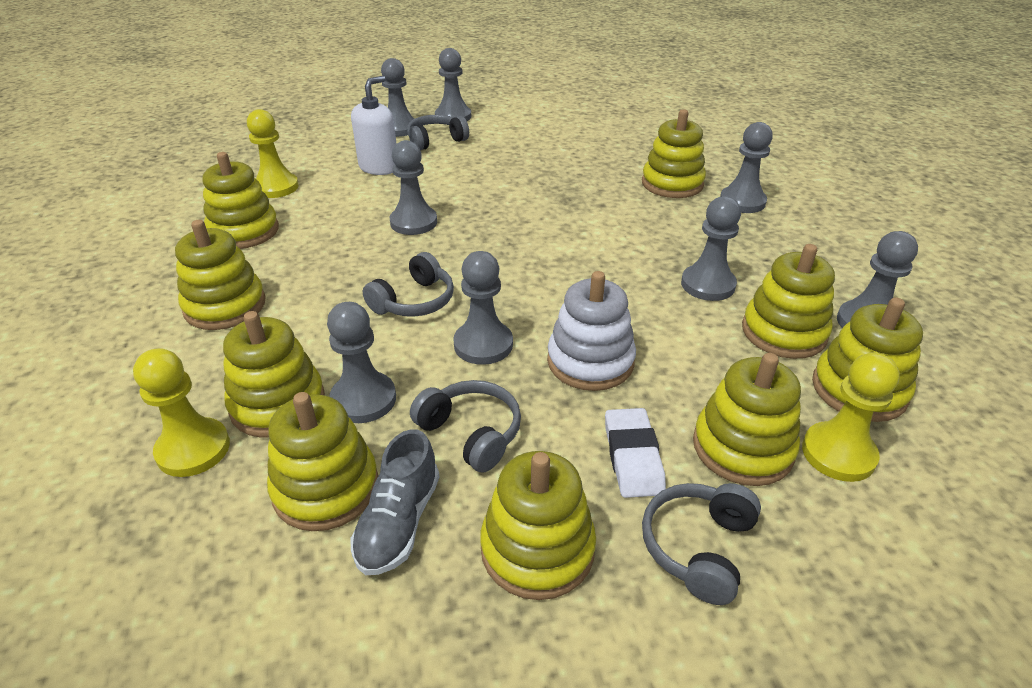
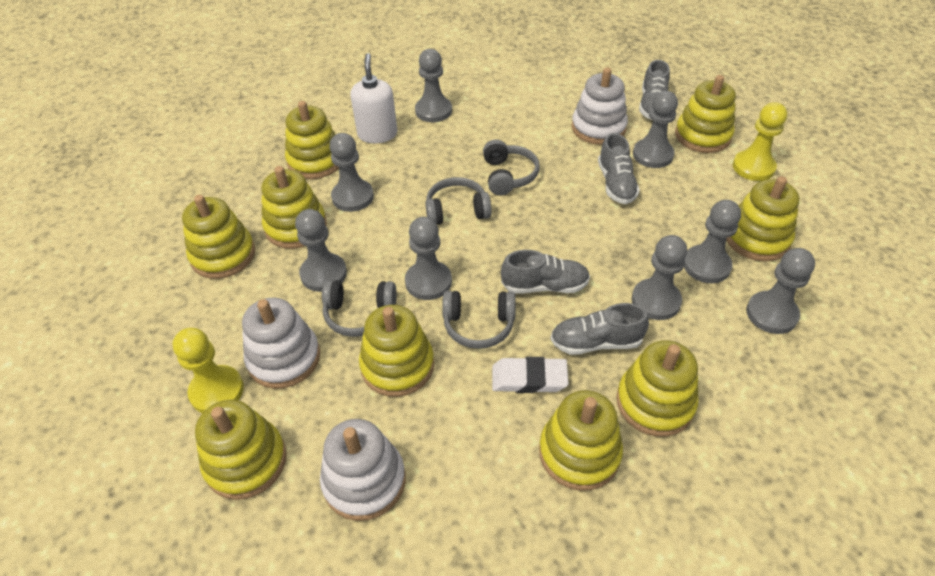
grey shoe: [350,429,439,575] = 1 -> [501,250,590,294] [550,303,649,355] [598,133,640,204] [639,60,670,120] = 4
white stacking toy: [547,271,636,391] = 1 -> [242,297,320,389] [320,419,406,521] [571,68,628,145] = 3
yellow pawn: [133,348,230,477] [247,109,299,198] [802,352,900,482] = 3 -> [172,328,244,413] [733,102,787,181] = 2

